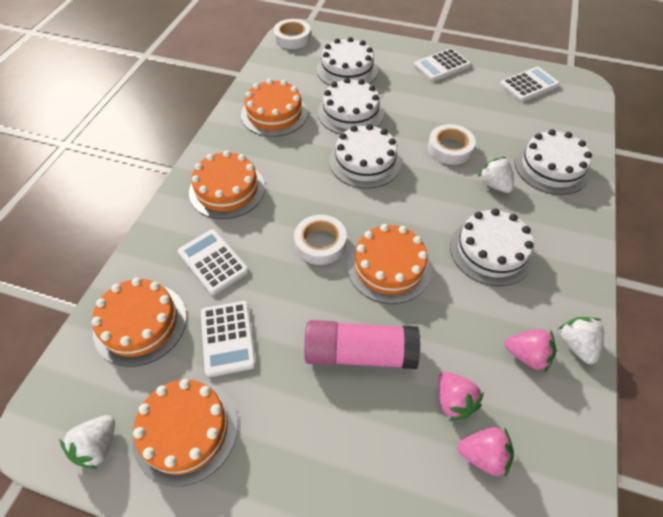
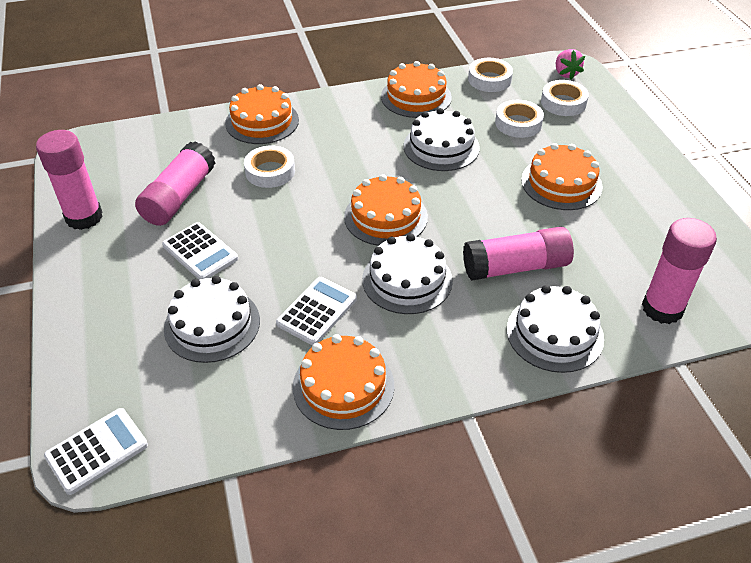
pink glue stick: [304,320,420,369] = 1 -> [36,130,103,230] [135,141,215,226] [463,227,574,281] [642,218,717,324] = 4
pink strawberry: [438,372,484,421] [457,427,514,477] [505,329,556,372] = 3 -> [556,49,585,80] = 1
white cake: [317,37,378,86] [318,78,384,134] [329,124,402,188] [450,208,534,286] [515,129,592,195] = 5 -> [164,276,260,363] [362,234,453,314] [404,108,480,171] [507,285,604,373] = 4
white calculator: [177,229,249,295] [201,301,256,377] [414,48,471,82] [500,67,560,102] = 4 -> [44,408,148,495] [162,222,238,280] [276,277,357,345] = 3
white strawberry: [59,415,115,469] [478,157,514,193] [558,317,604,364] = 3 -> none = 0
white tape: [273,19,311,49] [294,215,347,265] [428,124,476,165] = 3 -> [244,145,295,188] [468,58,513,92] [495,100,544,138] [541,80,589,116] = 4

